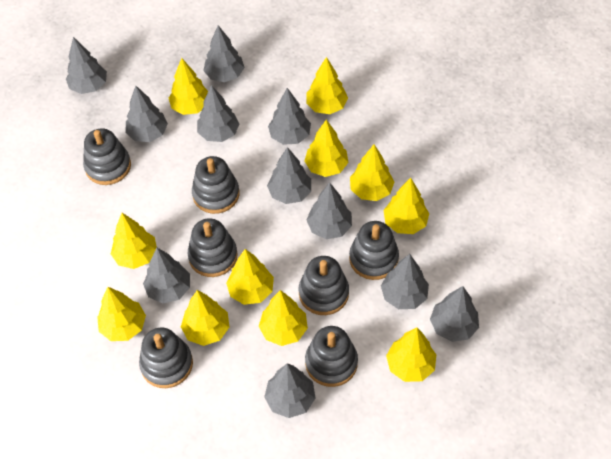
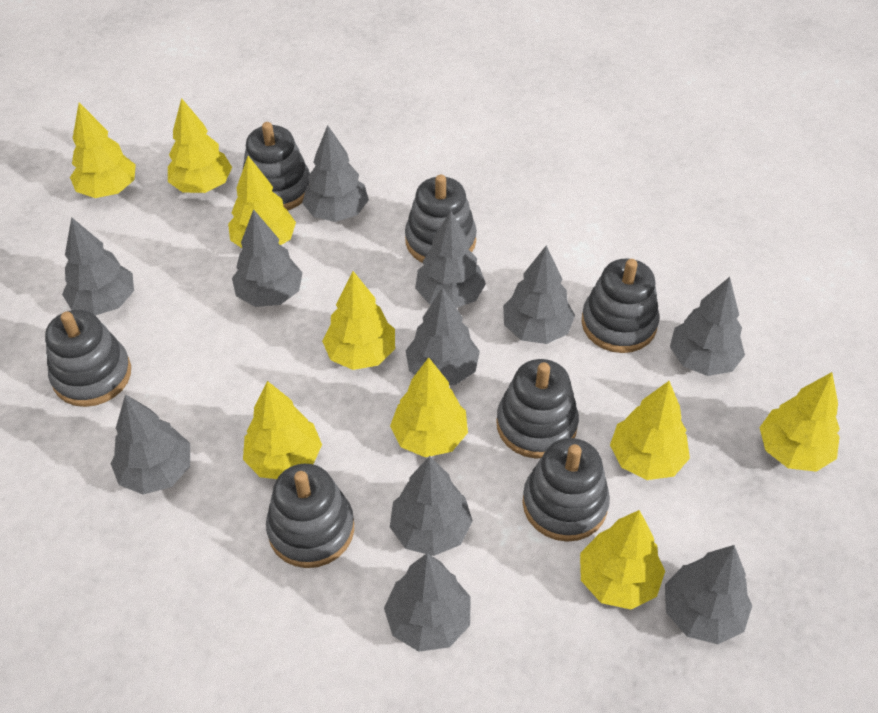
yellow tree: [97,287,146,341] [111,213,157,269] [169,58,208,115] [181,290,229,346] [226,249,274,305] [259,290,308,346] [304,120,349,177] [306,57,348,114] [350,145,394,201] [383,178,429,234] [386,328,436,382] = 11 -> [70,103,136,198] [168,98,232,193] [228,156,296,248] [243,381,322,479] [322,271,395,370] [390,357,468,457] [580,510,665,610] [610,381,690,480] [759,372,840,472] = 9

